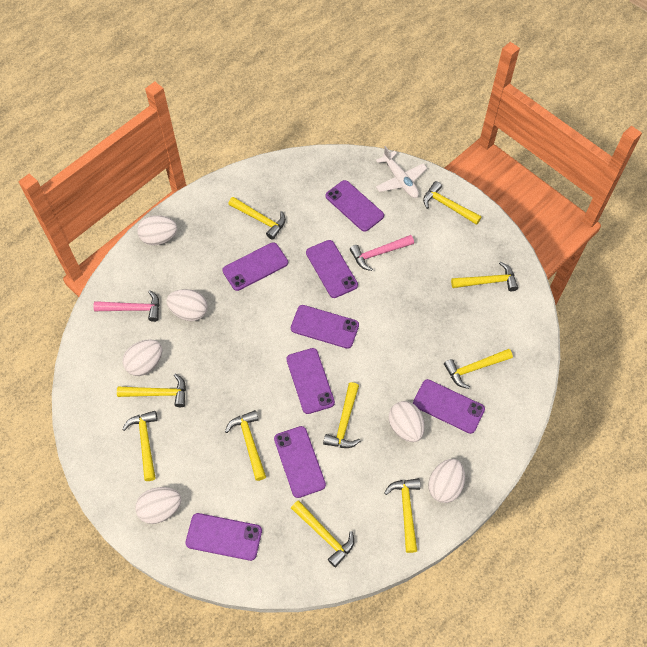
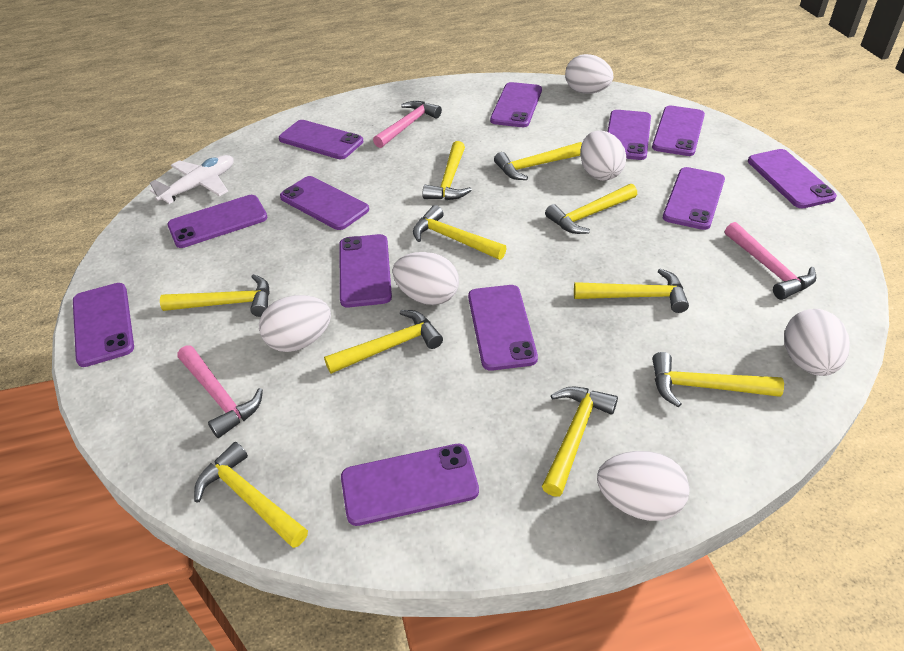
pink hammer: [93,290,160,322] [350,235,414,271] = 2 -> [177,345,263,438] [373,101,442,148] [725,222,817,300] = 3
purple phone: [185,513,262,561] [222,242,288,291] [274,426,326,498] [286,348,335,414] [291,305,359,349] [306,240,358,298] [325,180,384,232] [413,379,485,434] = 8 -> [73,283,134,367] [167,195,268,248] [279,120,363,159] [280,176,369,230] [340,234,392,307] [341,444,479,526] [468,285,538,371] [490,82,542,127] [607,110,651,160] [652,106,705,156] [663,167,725,230] [748,149,837,208] = 12

